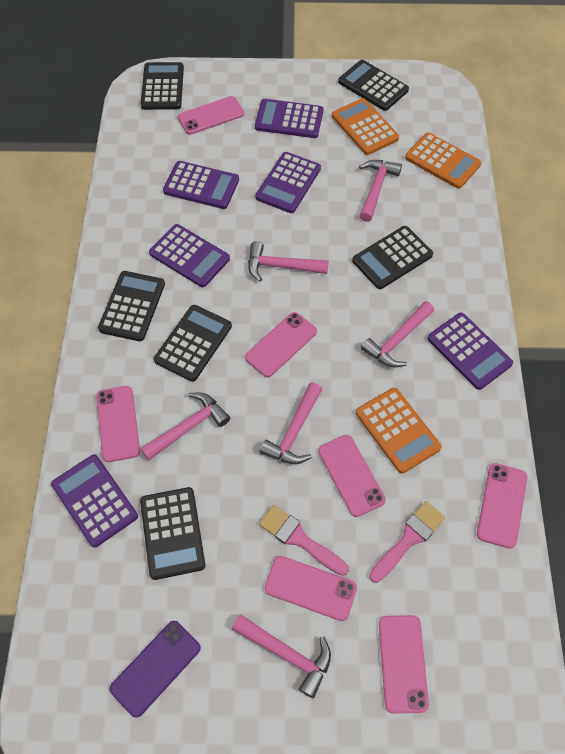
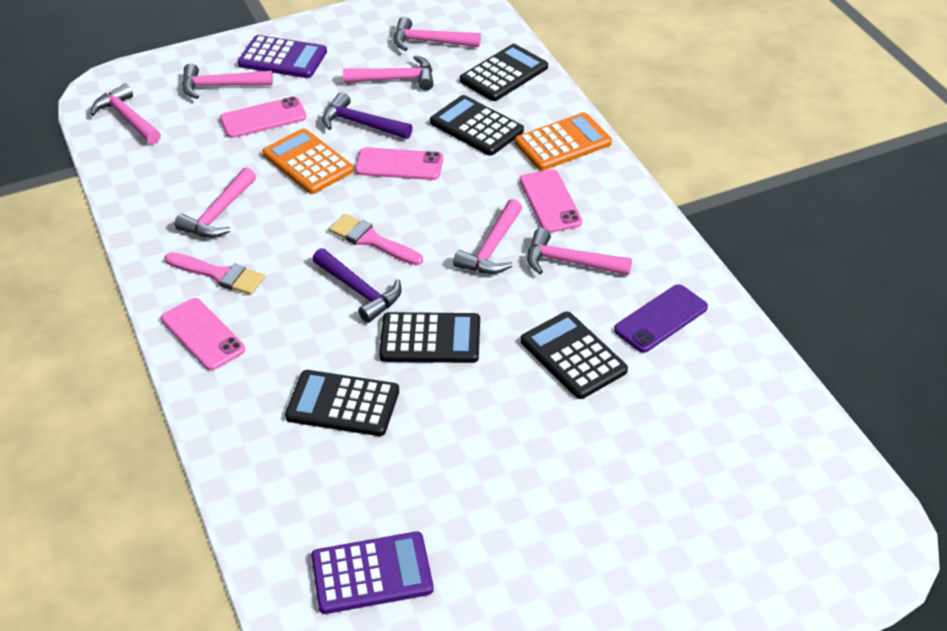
black calculator: [98,271,165,341] [140,487,205,580] [141,62,184,110] [154,305,232,382] [338,60,409,111] [352,226,433,289] = 6 -> [285,370,399,436] [379,312,480,363] [430,95,524,156] [460,44,548,101] [521,312,628,399] = 5
orange calculator: [332,98,399,155] [356,388,442,474] [405,132,482,189] = 3 -> [262,128,354,194] [515,112,612,171] = 2
pink hammer: [140,392,230,461] [232,614,331,698] [248,241,329,282] [260,382,322,464] [359,160,402,222] [361,301,434,367] = 6 -> [90,83,161,144] [174,168,256,238] [182,64,273,99] [343,55,434,90] [394,17,481,51] [453,199,522,274] [527,228,632,276] = 7
pink phone: [96,386,140,462] [178,96,244,135] [245,312,317,377] [264,556,357,621] [318,435,386,517] [379,615,429,714] [477,463,528,549] = 7 -> [161,298,245,371] [220,97,307,138] [355,147,443,180] [520,169,582,233] = 4
purple calculator: [51,454,138,548] [149,224,230,287] [163,161,239,209] [255,99,323,138] [255,152,321,213] [428,313,513,390] = 6 -> [238,35,327,78] [311,531,434,614] = 2
purple hammer: none = 0 -> [313,248,402,323] [322,92,413,139] = 2

